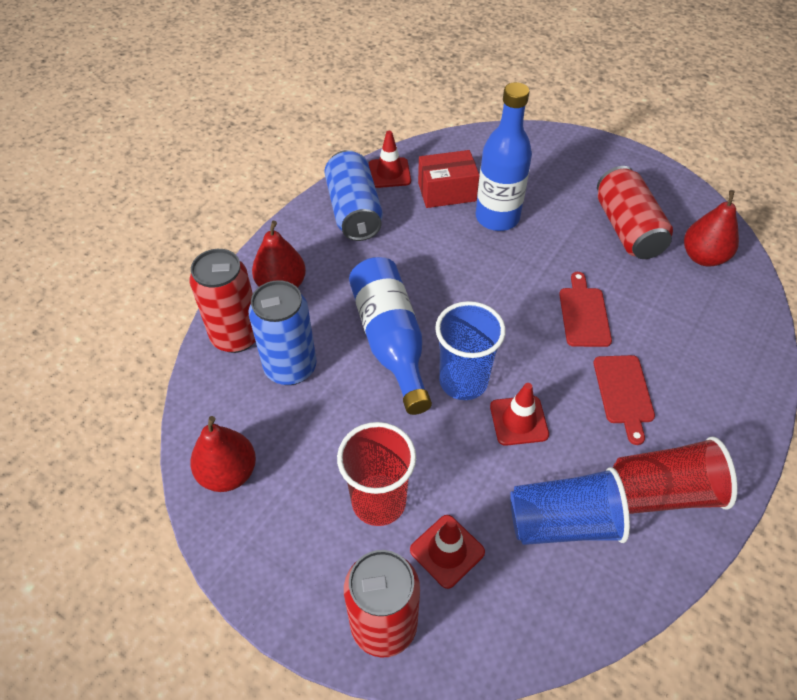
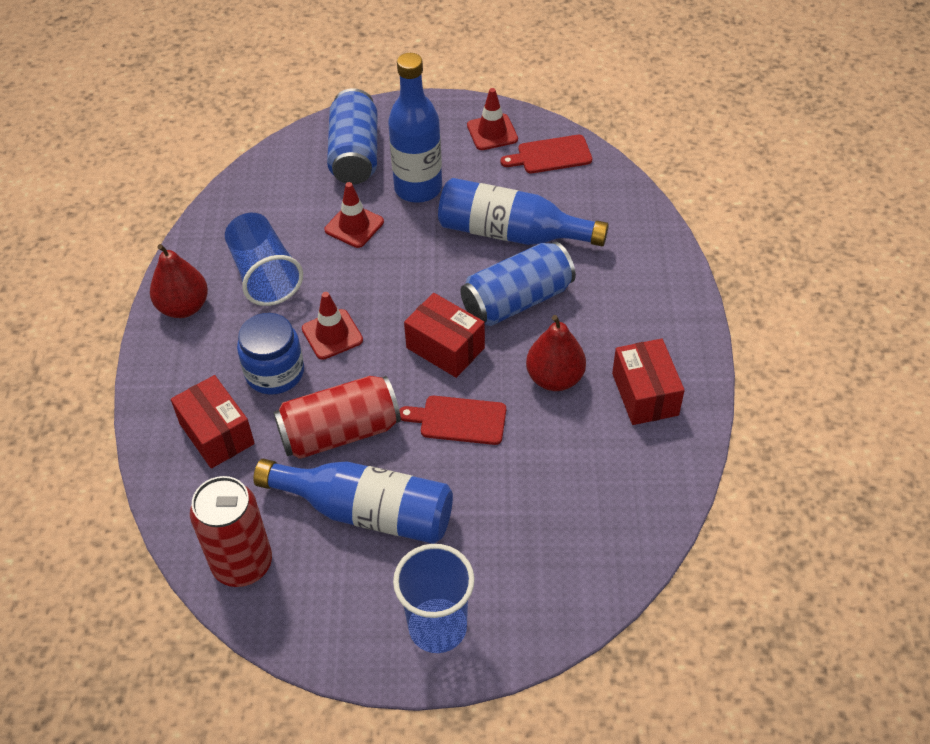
blue bottle: [349,257,432,415] [476,82,532,231] = 2 -> [253,459,453,544] [388,53,442,203] [438,178,609,246] = 3
blue jar: none = 0 -> [237,313,304,395] = 1
red box: [418,150,480,208] = 1 -> [171,375,255,468] [404,293,485,378] [612,339,685,425] = 3
red can: [189,249,255,353] [344,550,420,658] [597,166,673,259] = 3 -> [190,476,272,587] [274,376,401,459] = 2
red cup: [337,422,416,526] [613,437,738,514] = 2 -> none = 0
red pear: [190,416,256,492] [252,221,306,288] [684,190,739,266] = 3 -> [150,244,208,318] [526,315,586,391] = 2

